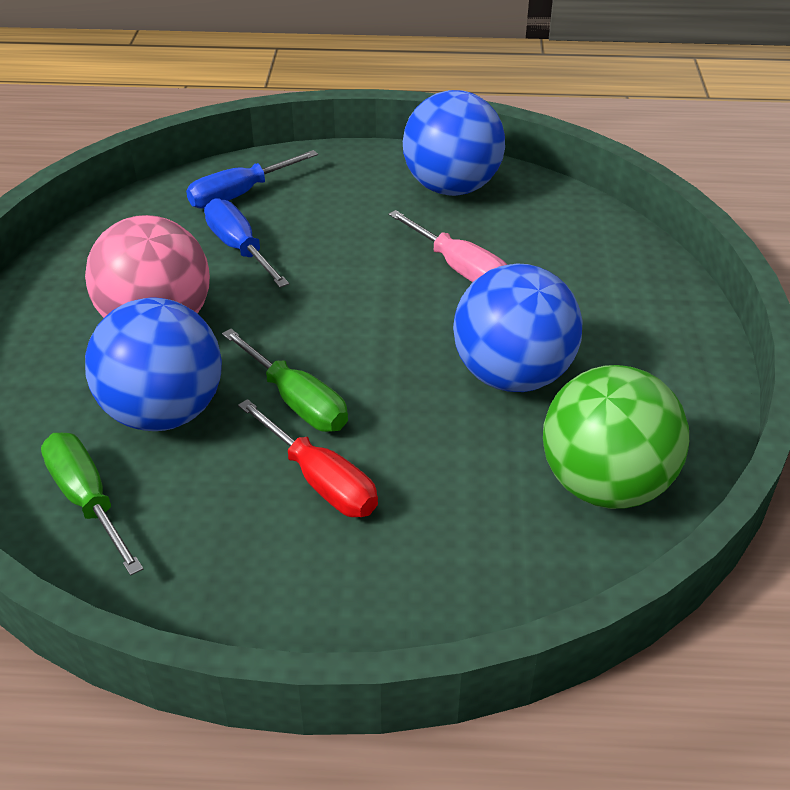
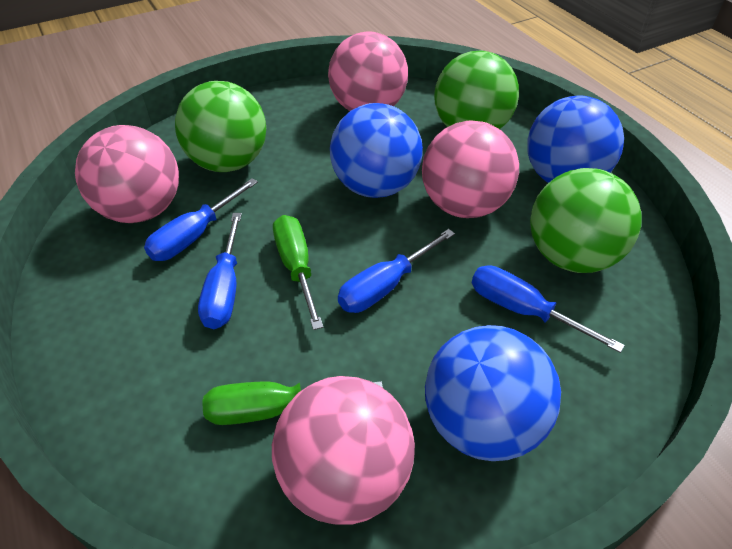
blue screwdriver: [186,150,318,209] [204,198,289,288] = 2 -> [144,178,258,261] [198,213,242,329] [338,229,455,313] [472,265,625,353] = 4
green ball: [543,365,689,509] = 1 -> [175,81,266,172] [434,51,519,129] [530,168,641,273] = 3
pink ball: [85,215,210,318] = 1 -> [75,125,179,223] [272,376,415,525] [328,31,408,111] [422,121,519,218] = 4
pink screwdriver: [388,210,507,282] = 1 -> none = 0
red screwdriver: [238,399,378,517] = 1 -> none = 0

